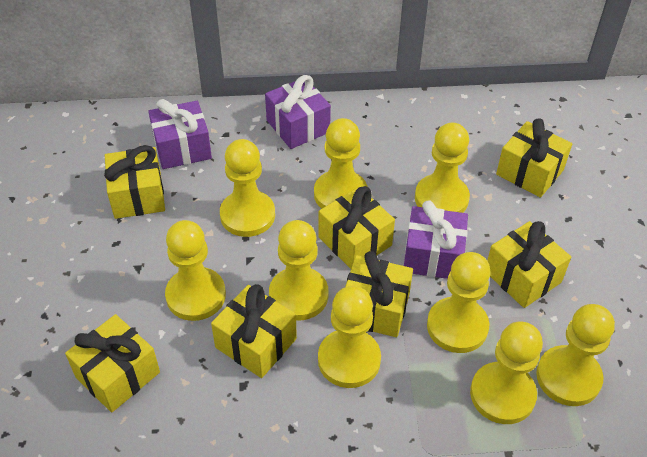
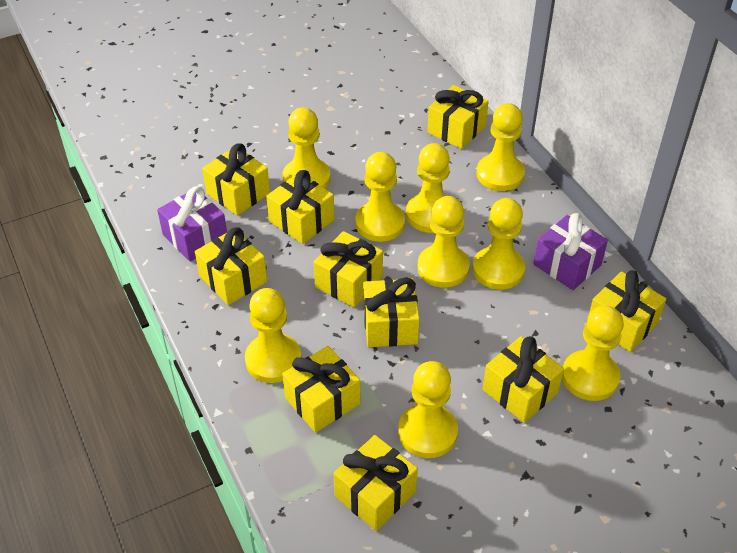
purple gift: [148,99,212,169] [265,75,331,149] [404,200,468,279] = 3 -> [157,186,227,261] [533,213,608,290] = 2
yellow gift: [65,314,160,412] [104,145,165,219] [211,284,297,378] [318,186,395,269] [345,251,413,337] [487,221,571,308] [496,118,572,198] = 7 -> [195,227,267,305] [202,144,270,216] [266,170,334,244] [282,346,360,433] [314,231,383,307] [333,435,418,531] [363,277,420,347] [427,85,489,149] [483,336,564,423] [589,270,666,352] = 10

